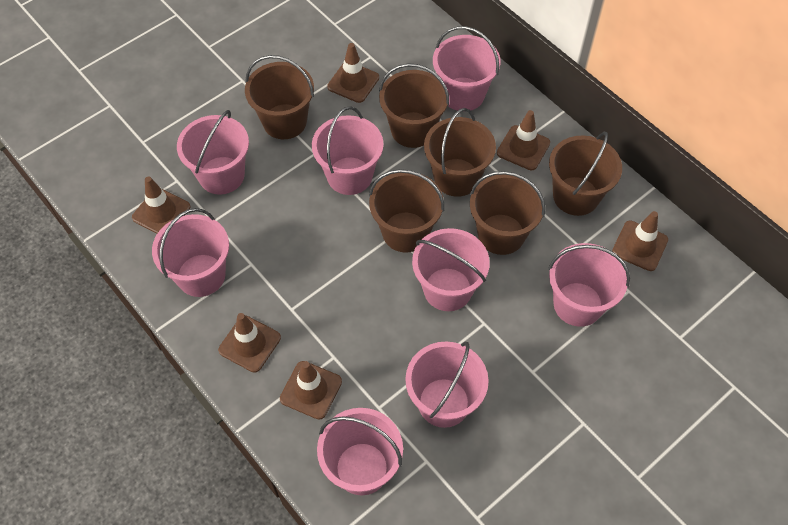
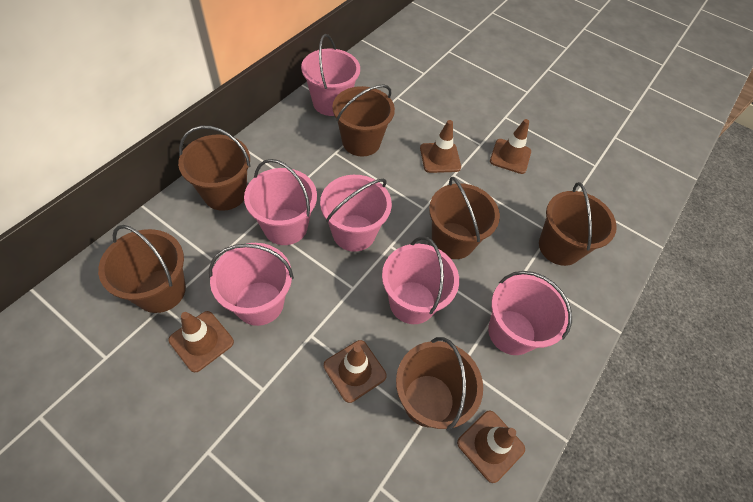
brown traffic cone: [132,176,190,234] [218,313,281,373] [280,361,342,419] [327,43,379,103] [497,110,550,170] [612,211,668,271] = 6 -> [169,311,234,372] [324,340,387,403] [420,120,461,173] [457,411,525,483] [490,119,531,174] = 5
pink bucket: [152,208,229,297] [177,110,249,195] [312,106,384,195] [317,408,403,495] [405,341,489,428] [412,228,490,311] [433,26,501,112] [548,243,630,327] = 8 -> [209,243,294,326] [244,159,317,245] [301,34,360,116] [320,175,392,252] [382,237,459,324] [488,271,572,355] = 6

